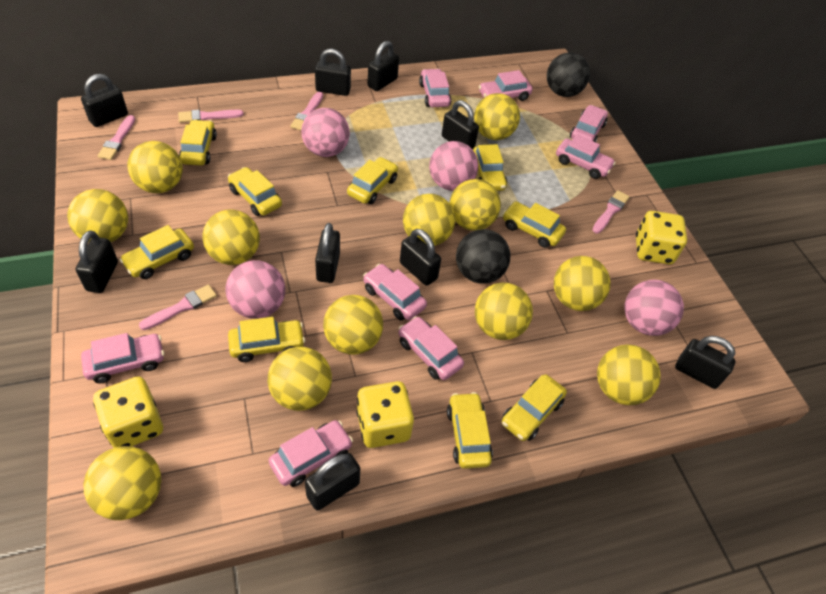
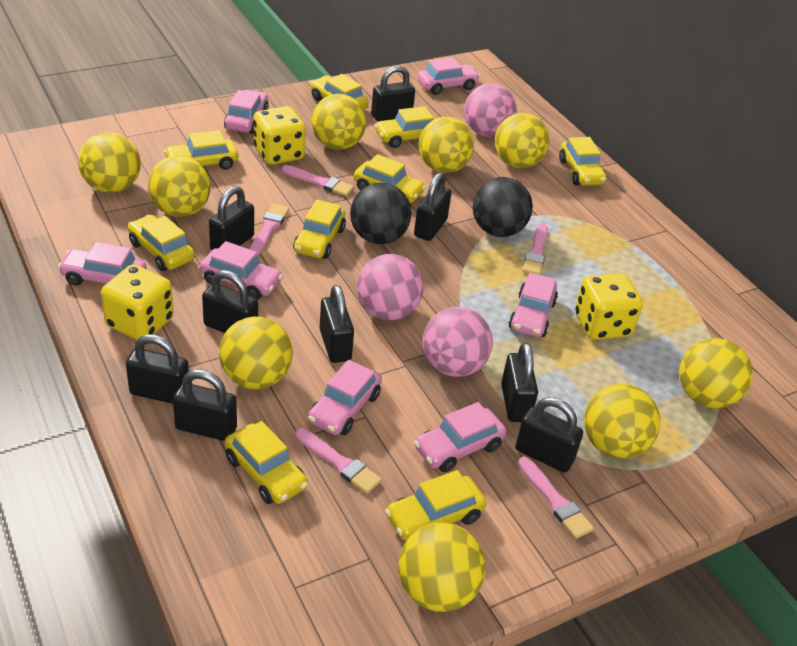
pink ball: [226,260,285,319] [301,108,350,157] [429,141,478,191] [625,280,684,336] = 4 -> [357,254,423,320] [423,307,493,377] [464,83,517,137] = 3
pink car: [81,333,164,383] [269,420,353,487] [363,264,427,320] [398,316,464,380] [419,69,452,107] [479,70,533,101] [556,134,616,179] [570,105,608,142] = 8 -> [58,242,146,286] [200,241,283,300] [224,90,269,134] [308,360,382,435] [414,402,507,472] [417,57,480,95] [509,273,558,337] = 7
yellow ball: [67,189,128,243] [84,446,161,520] [127,141,183,193] [203,210,260,265] [268,347,332,411] [323,295,383,355] [403,194,455,246] [449,179,501,231] [474,93,520,140] [475,283,533,340] [554,256,611,311] [597,344,661,405] = 12 -> [78,132,141,193] [148,155,211,217] [219,316,293,389] [311,94,366,150] [398,522,486,612] [419,117,474,173] [495,113,550,168] [584,384,660,459] [679,338,753,408] = 9

